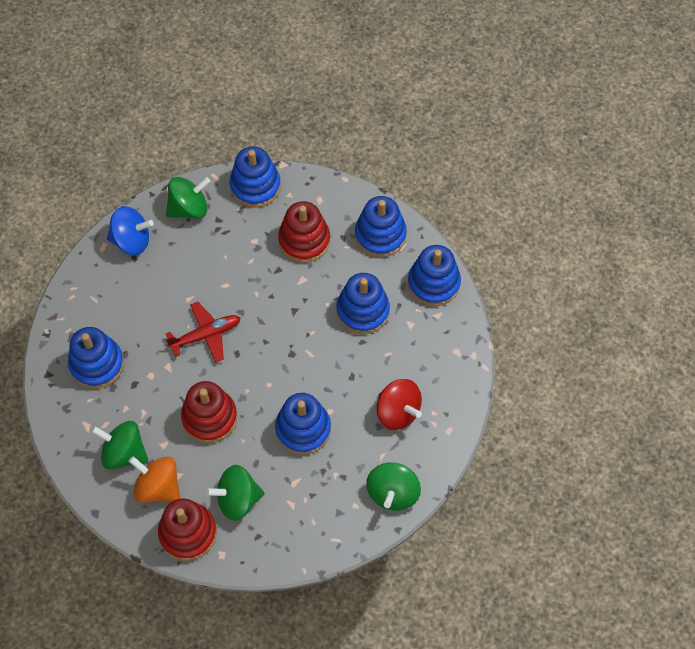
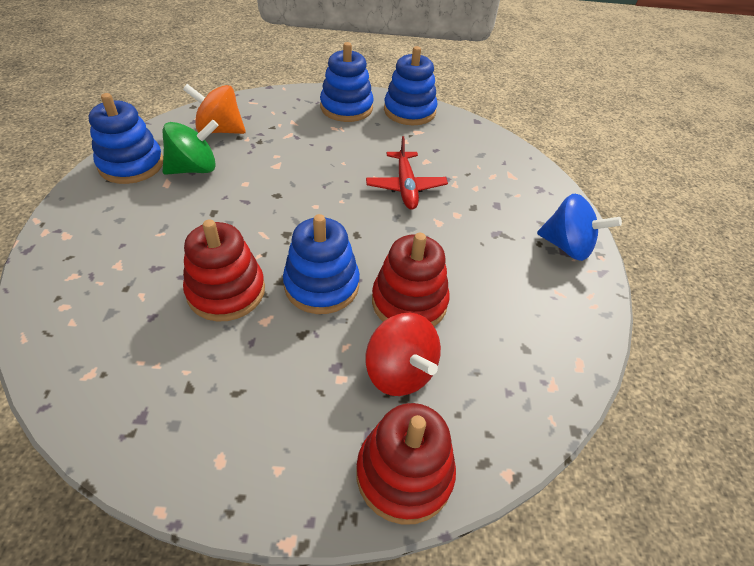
blue stacking toy: [68,327,124,389] [230,146,281,208] [275,393,331,455] [336,273,390,334] [355,196,407,257] [408,245,461,306] = 6 -> [89,93,163,184] [283,214,360,314] [320,42,374,122] [384,46,437,125] = 4
green spinning top: [91,421,148,470] [166,177,211,219] [205,465,265,521] [366,462,421,511] = 4 -> [163,120,219,175] = 1

